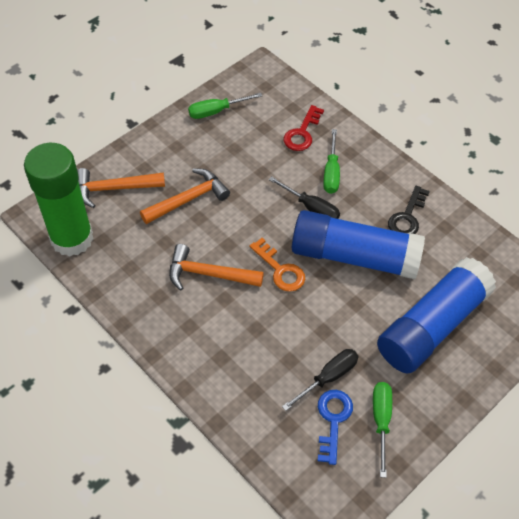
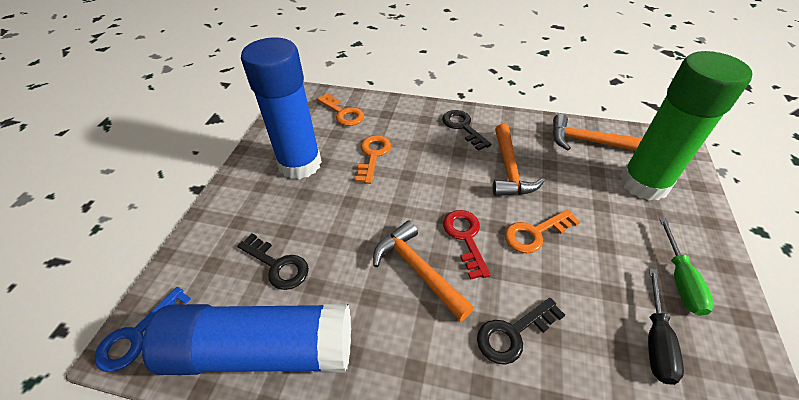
black key: [388,186,430,234] = 1 -> [237,234,309,290] [442,110,491,151] [477,298,565,365] = 3
black screwdriver: [269,176,340,219] [282,349,358,411] = 2 -> [648,268,684,385] = 1
green screwdriver: [188,93,262,119] [323,129,340,194] [373,382,392,478] = 3 -> [659,218,714,316] = 1
orange key: [249,238,305,292] = 1 -> [317,93,364,126] [355,135,391,184] [504,209,580,253] = 3

